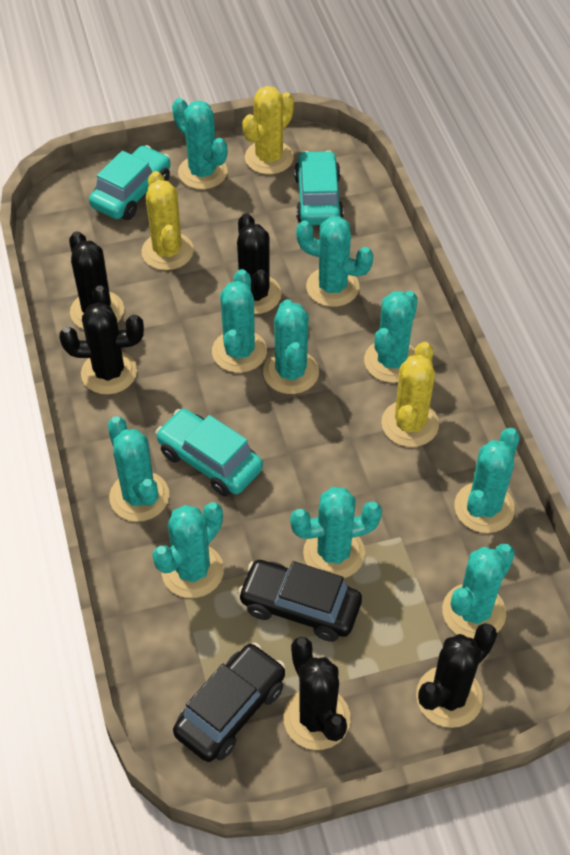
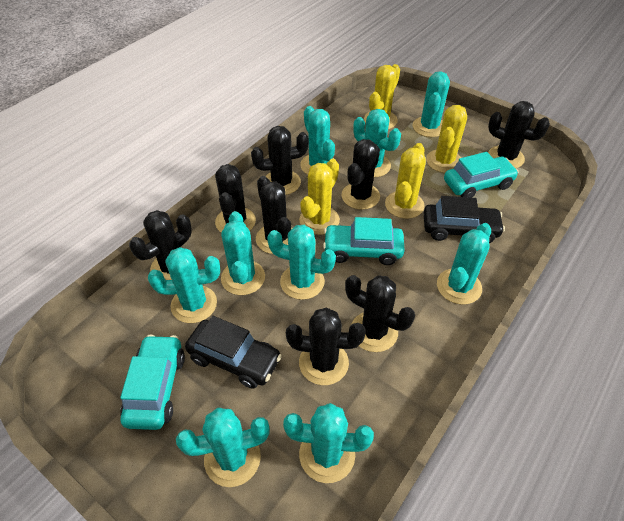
black cactus: [59,302,144,395] [69,231,124,329] [237,213,282,314] [284,637,351,750] [416,623,497,728] = 5 -> [129,210,192,280] [215,164,256,233] [251,126,309,195] [256,176,293,254] [286,308,366,385] [341,139,380,210] [345,275,415,352] [488,101,550,168] = 8
turquoise cactus: [108,416,169,522] [152,502,224,598] [172,98,228,189] [212,269,267,373] [263,299,319,394] [290,487,382,578] [296,216,374,307] [364,291,418,383] [442,544,515,639] [454,428,520,533] = 10 -> [148,247,220,323] [176,407,270,487] [221,211,265,295] [267,225,336,300] [283,403,374,483] [300,106,335,175] [353,109,401,177] [413,71,450,137] [437,223,491,305] = 9
yellow cactus: [141,171,194,270] [242,86,294,174] [381,342,439,447] = 3 -> [299,159,340,235] [364,64,400,129] [385,143,426,219] [426,105,467,173] = 4

